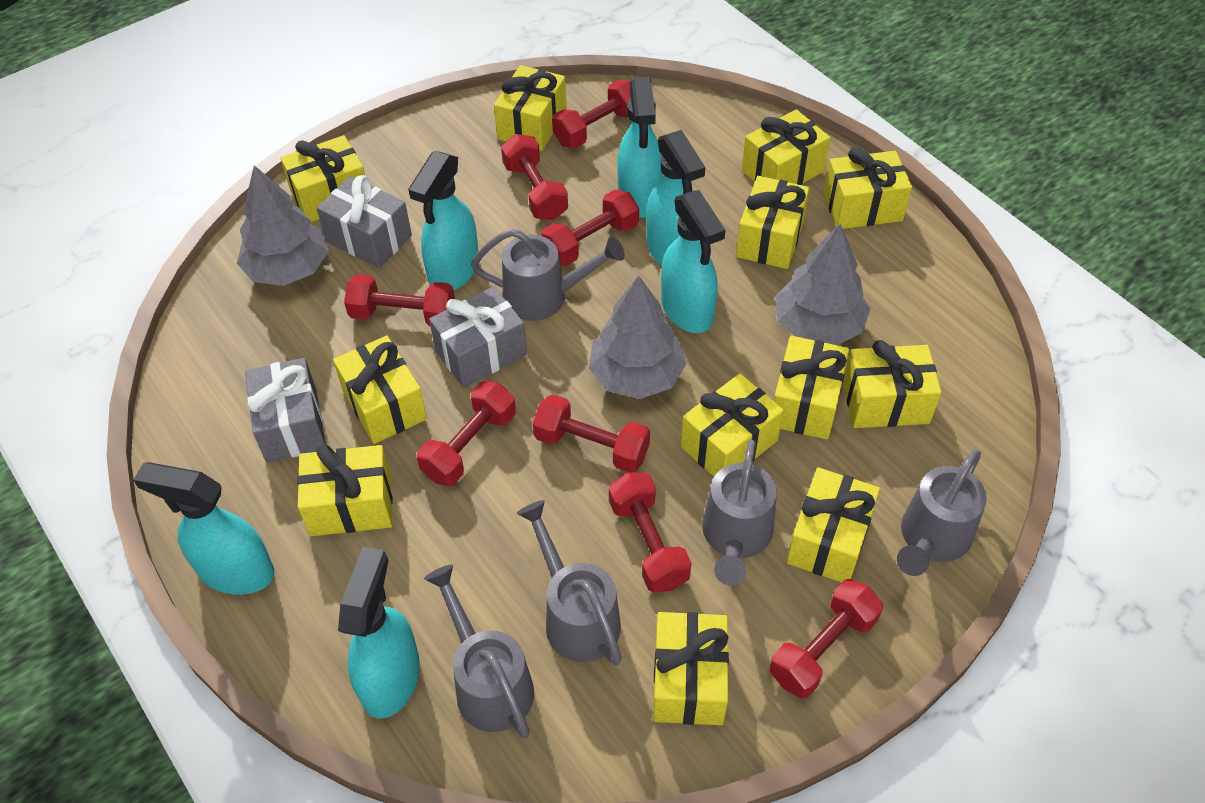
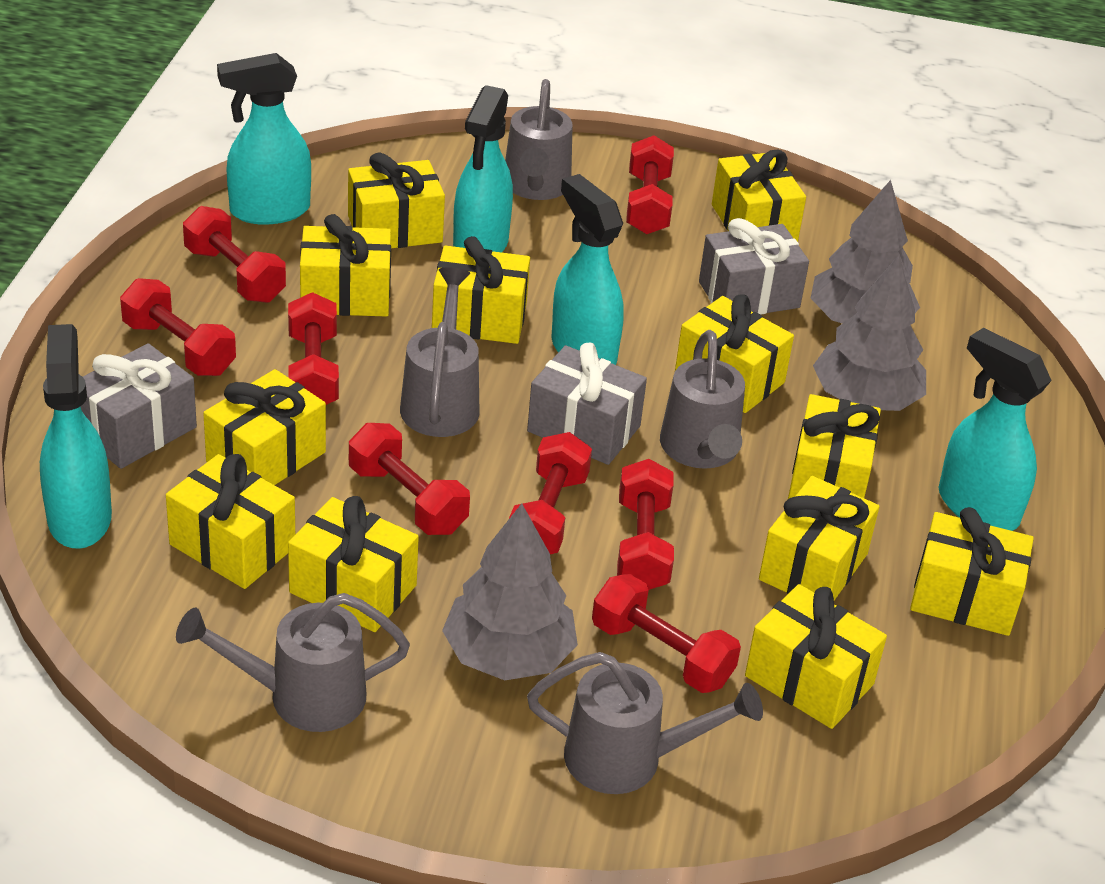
turquoise spray bottle: [133,462,275,595] [338,547,420,718] [408,151,478,291] [617,77,663,218] [646,130,705,265] [661,190,726,333] = 6 -> [40,324,112,549] [217,53,311,225] [453,85,513,252] [551,174,624,365] [939,328,1052,531] = 5

